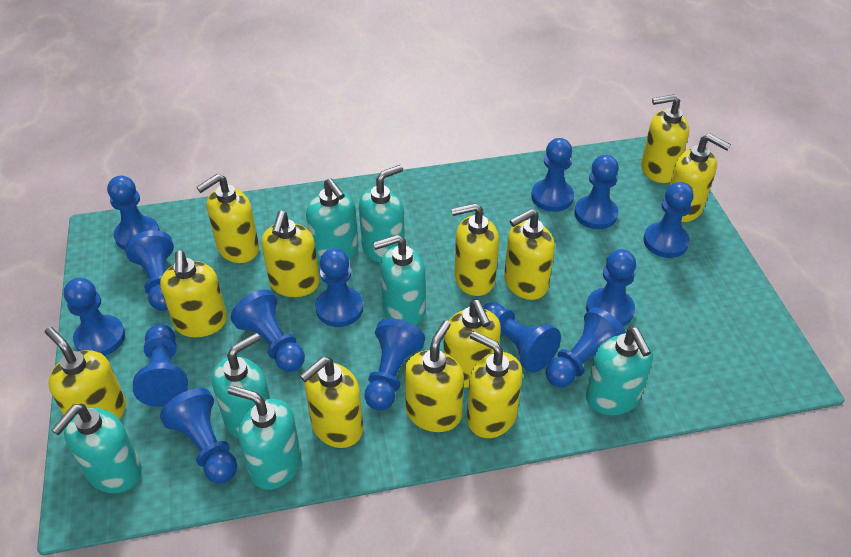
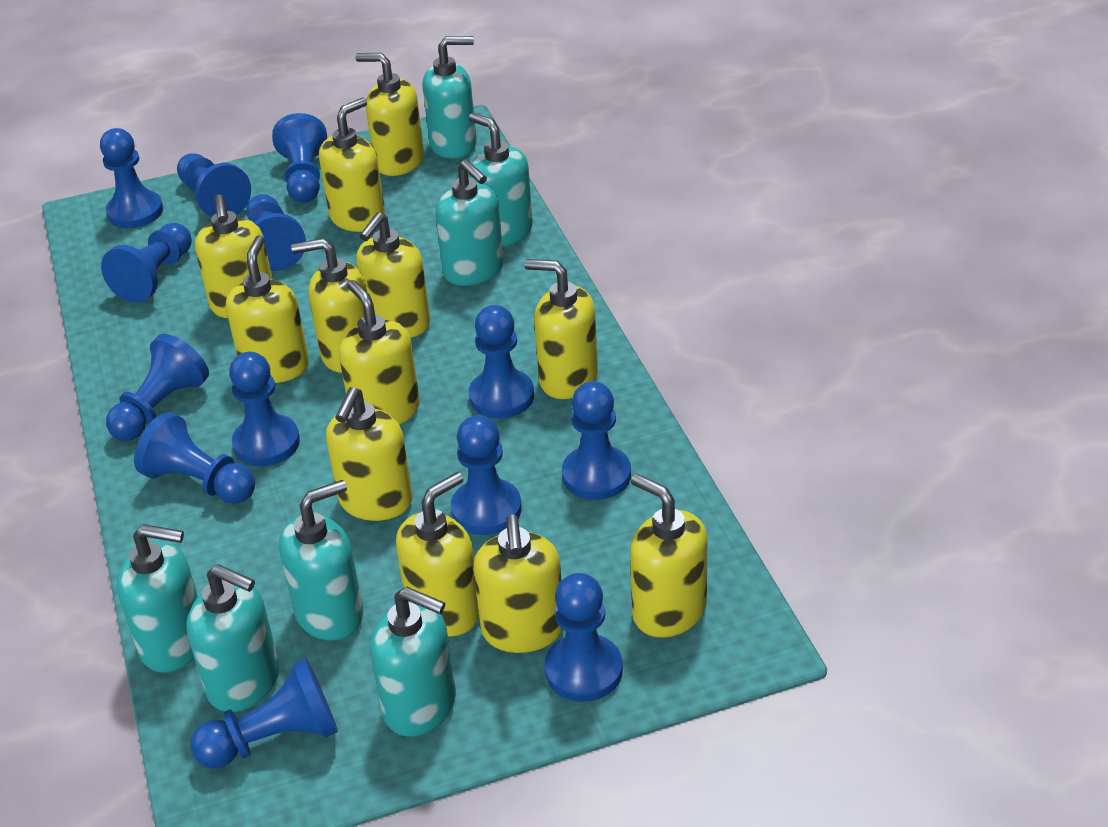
blue pawn: [64,278,125,356] [107,176,160,250] [125,230,174,311] [133,324,188,407] [160,388,237,484] [231,289,305,372] [315,248,363,327] [364,319,425,411] [483,302,561,372] [531,138,574,212] [546,307,626,387] [574,155,619,229] [586,249,636,326] [643,182,694,258] = 14 -> [100,128,163,228] [101,223,192,303] [106,334,209,441] [134,412,255,504] [177,153,251,217] [191,658,338,769] [229,352,300,466] [246,194,306,271] [272,113,327,203] [451,415,522,535] [469,305,534,419] [544,573,623,702] [562,381,631,500] = 13

